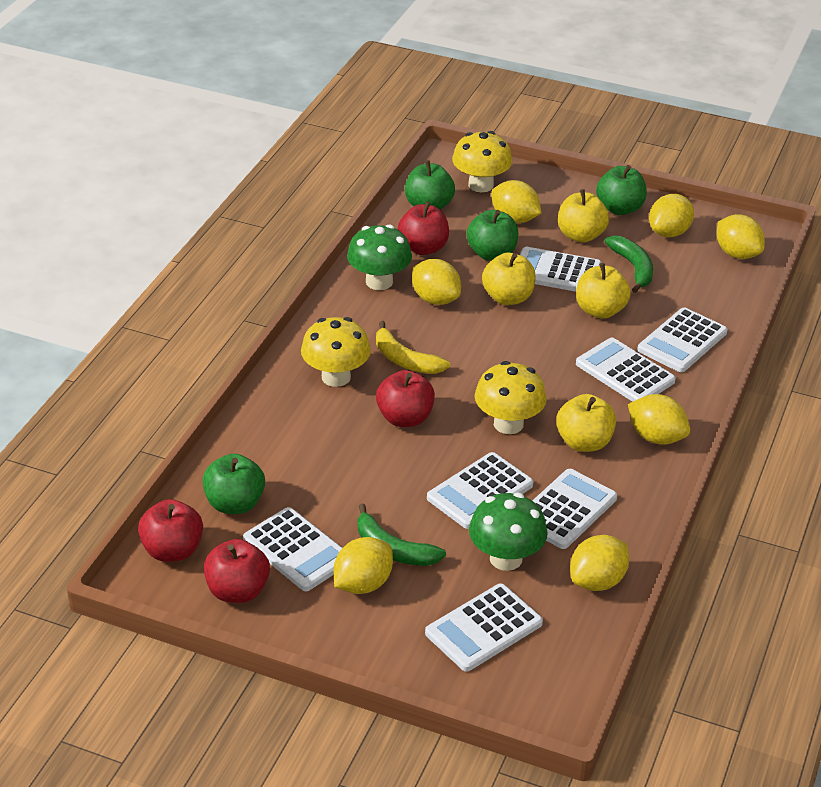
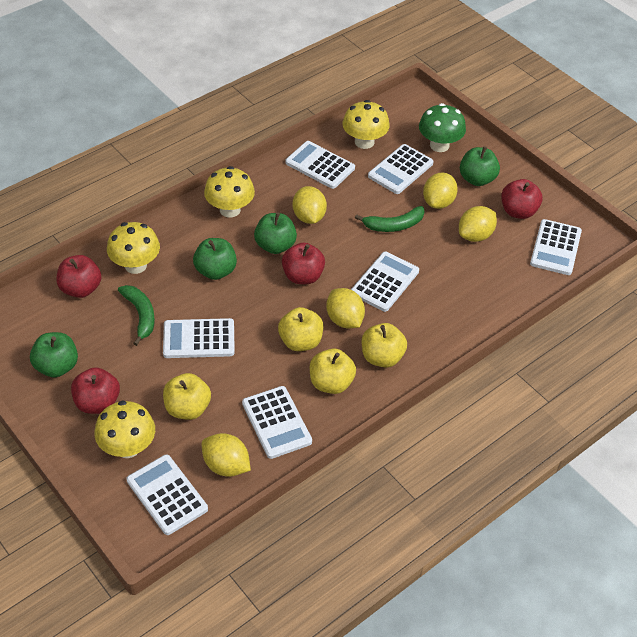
green mushroom: [347,225,412,290] [469,493,548,571] = 2 -> [419,103,466,152] = 1
yellow banana: [376,321,450,374] = 1 -> none = 0
yellow lemon: [334,537,393,594] [412,259,461,305] [491,180,541,223] [570,535,629,591] [628,394,690,445] [649,194,694,237] [717,214,765,259] = 7 -> [202,433,251,477] [293,186,327,224] [326,288,365,328] [423,173,458,209] [459,206,497,242] = 5
yellow mushroom: [301,317,371,387] [452,131,512,192] [475,361,547,434] = 3 -> [95,400,155,458] [107,222,160,274] [204,166,255,217] [342,100,390,149] = 4

